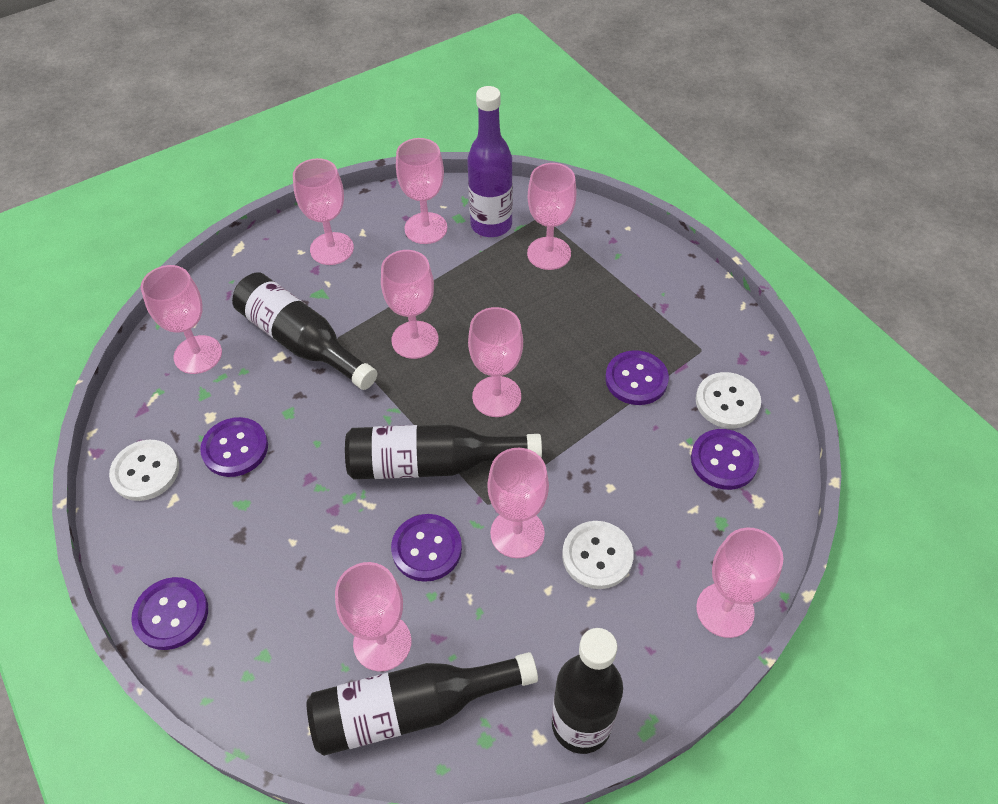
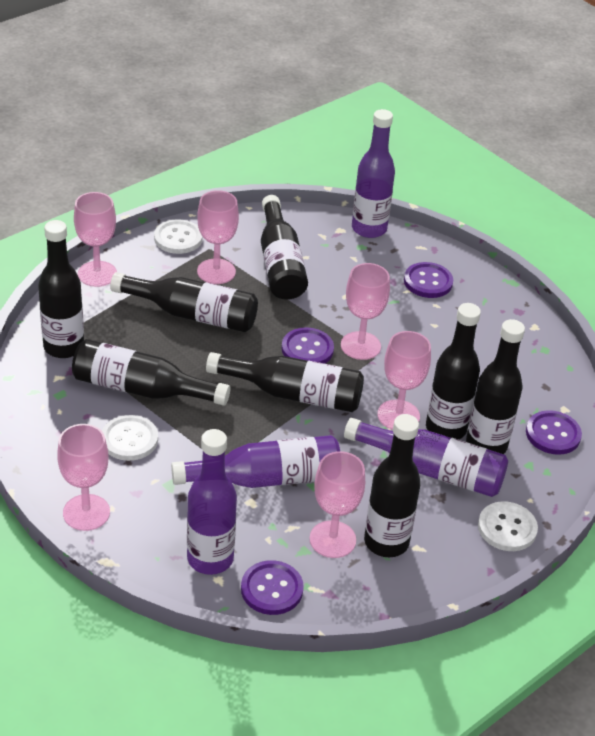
black bottle: [232,272,377,390] [307,652,538,756] [345,424,542,479] [552,628,623,754] = 4 -> [38,220,84,358] [72,339,230,406] [110,272,258,332] [206,352,364,412] [261,195,308,300] [364,414,421,557] [426,303,481,440] [466,319,525,454] = 8
pink goblet: [141,265,222,374] [293,158,354,265] [335,562,411,672] [381,250,439,359] [396,138,447,244] [468,307,523,417] [487,448,549,558] [527,163,577,270] [696,527,783,638] = 9 -> [57,424,110,531] [74,192,117,287] [197,190,239,284] [309,451,365,558] [341,263,390,360] [377,331,431,430] = 6
purple bottle: [467,86,513,237] = 1 -> [171,435,340,488] [187,429,237,575] [344,418,508,497] [352,109,395,238] = 4
purple button: [131,577,208,650] [200,417,268,477] [391,514,462,582] [605,350,669,405] [691,429,759,490] = 5 -> [241,560,304,615] [282,327,334,364] [404,262,453,298] [526,410,582,455] = 4

